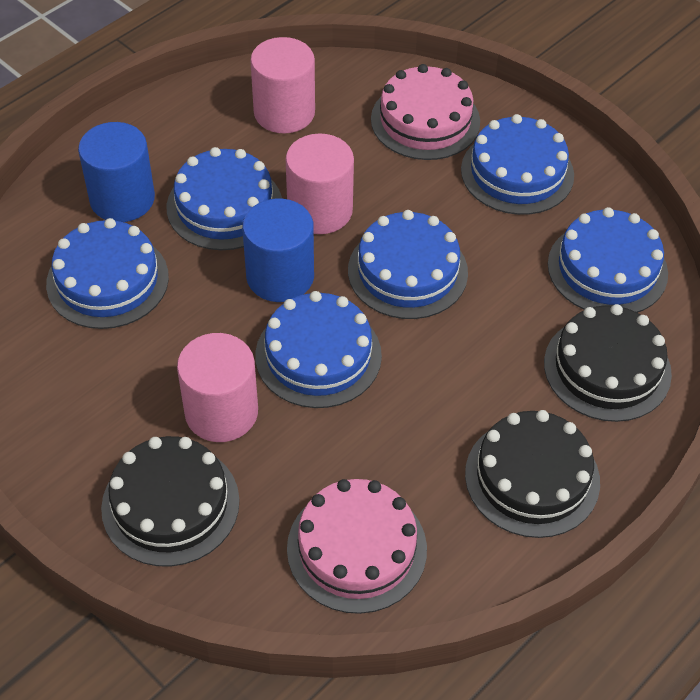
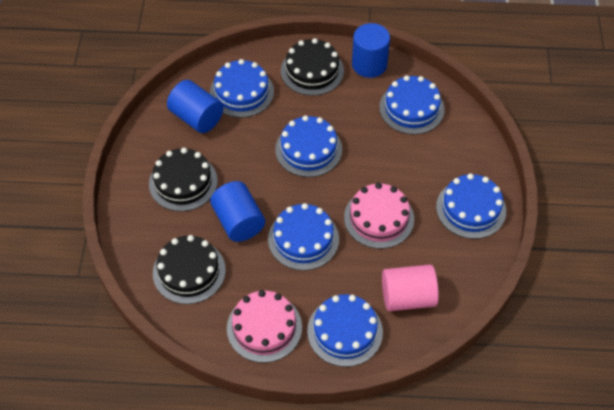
blue cylinder: [78,122,155,222] [242,199,314,302] = 2 -> [167,80,223,133] [210,181,265,242] [352,23,390,78] = 3
pink cylinder: [177,333,258,442] [250,37,315,133] [286,133,354,234] = 3 -> [382,264,439,311] = 1

